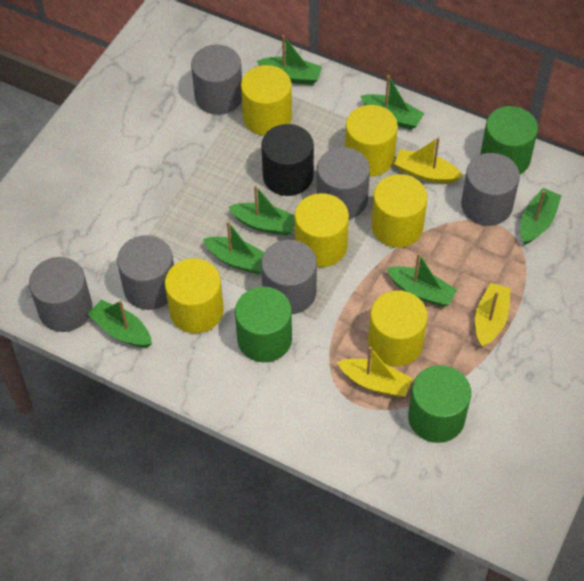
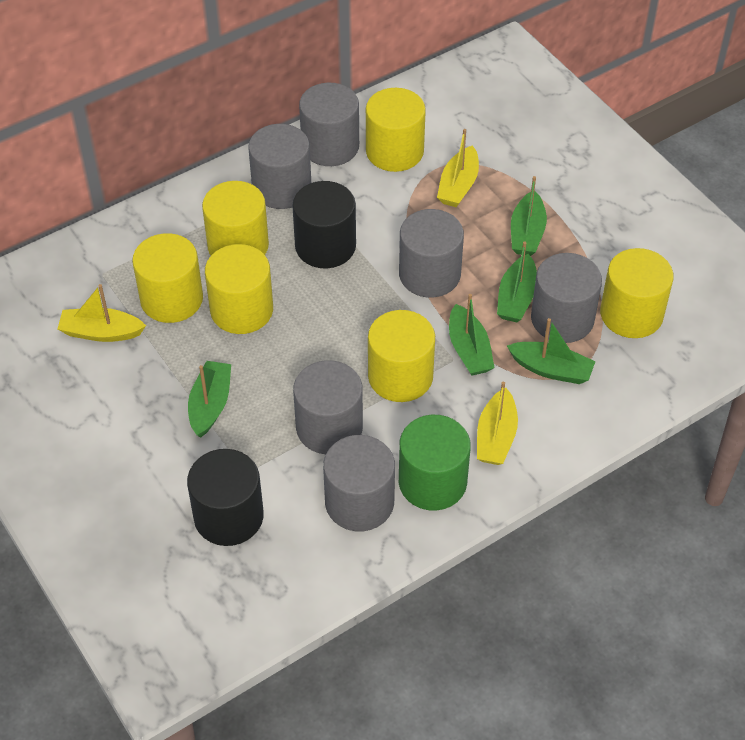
black cylinder: [261,124,314,196] = 1 -> [187,449,264,546] [292,181,356,268] = 2
green boat: [88,300,152,347] [203,221,264,274] [229,185,295,236] [257,35,322,85] [360,75,424,130] [387,253,457,307] [520,188,562,245] = 7 -> [188,361,231,438] [449,294,495,376] [497,241,537,322] [507,318,596,384] [511,176,547,256] = 5
green cylinder: [235,287,292,362] [408,365,471,443] [480,106,538,175] = 3 -> [399,415,471,511] = 1

